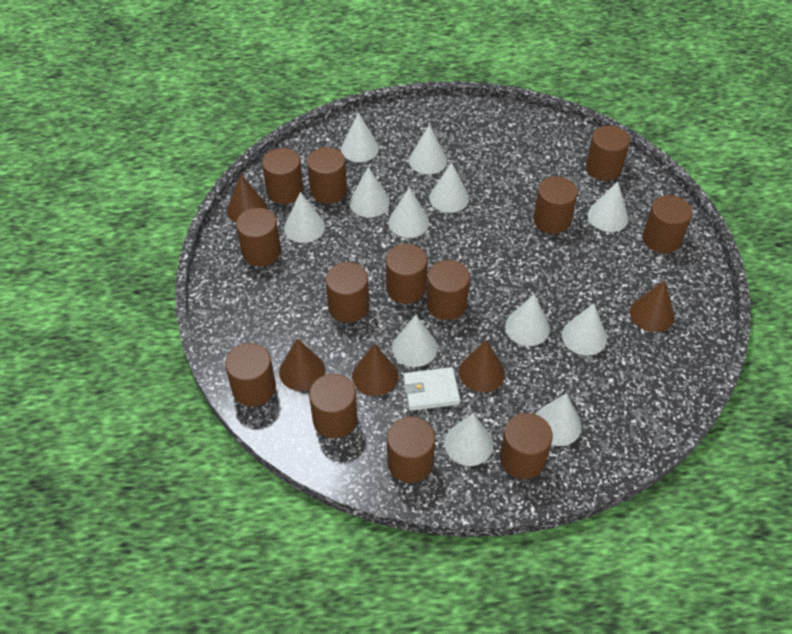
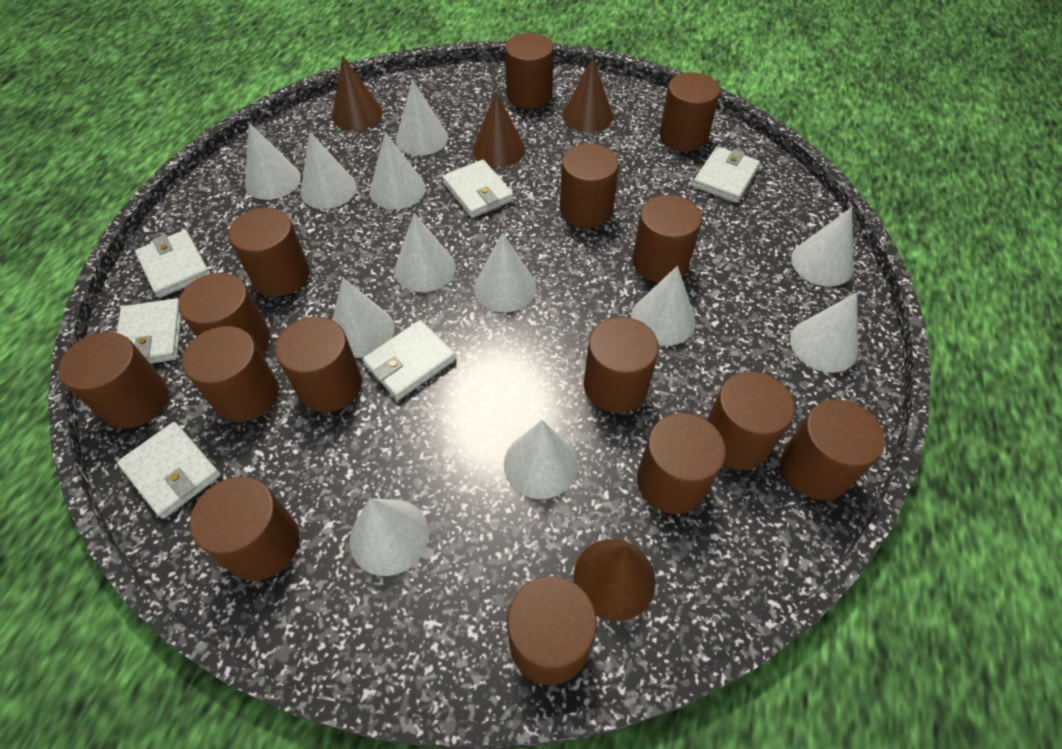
brown cone: [227,174,268,223] [279,338,325,391] [352,343,399,396] [459,340,505,392] [630,280,675,332] = 5 -> [332,56,383,130] [472,91,525,167] [563,57,613,132] [574,539,655,621] = 4
brown cylinder: [225,343,276,407] [236,208,281,266] [262,148,304,204] [307,147,347,203] [309,374,357,438] [326,262,369,323] [386,244,428,304] [387,417,435,483] [426,260,470,320] [500,413,553,479] [533,176,578,234] [586,126,630,181] [643,195,692,253] = 13 -> [59,332,168,428] [178,273,270,353] [182,326,279,422] [190,477,300,581] [228,208,310,297] [275,317,362,412] [505,33,554,109] [507,576,597,685] [560,144,619,228] [584,317,659,413] [632,195,702,283] [637,413,726,514] [659,72,720,152] [707,371,795,470] [781,399,885,500] = 15
white wallet: [403,367,460,411] = 1 -> [117,298,182,364] [117,422,221,519] [135,230,210,298] [362,320,456,400] [442,160,513,218] [693,146,760,203] = 6

